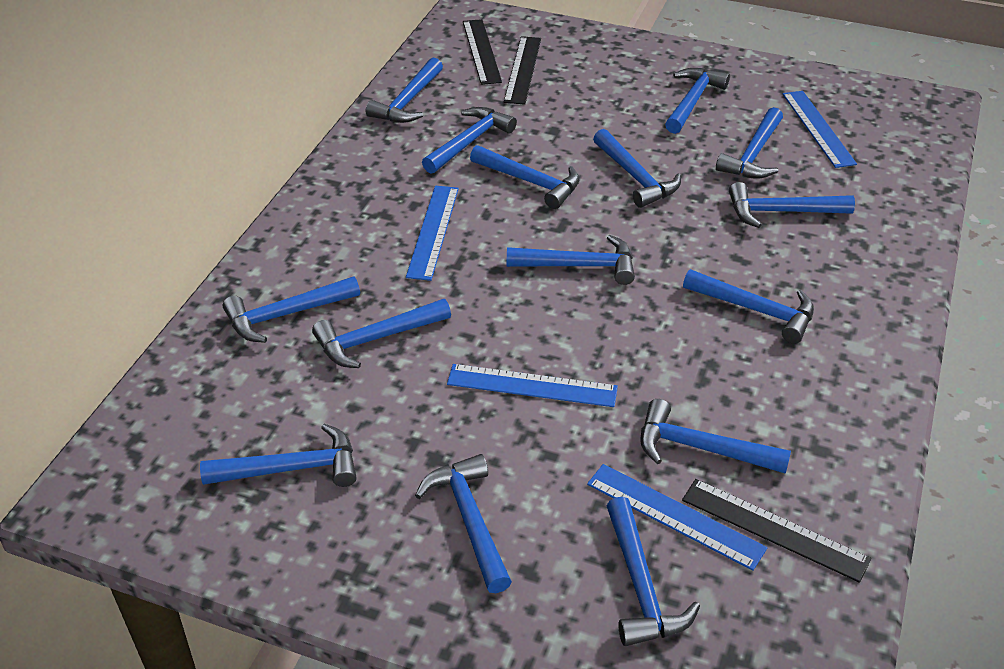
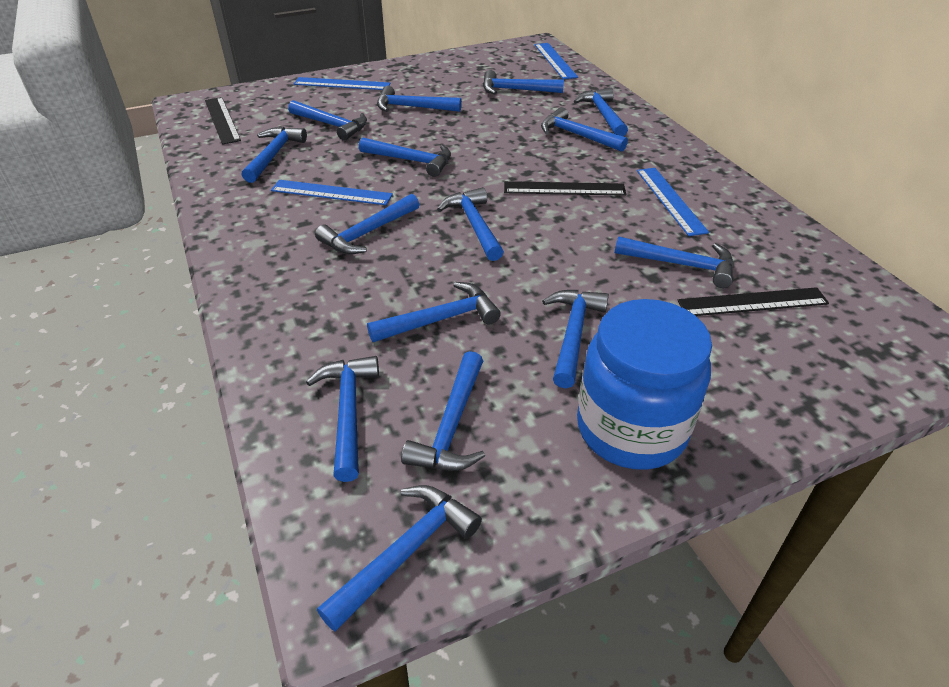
blue jar: none = 0 -> [577,299,712,470] = 1

